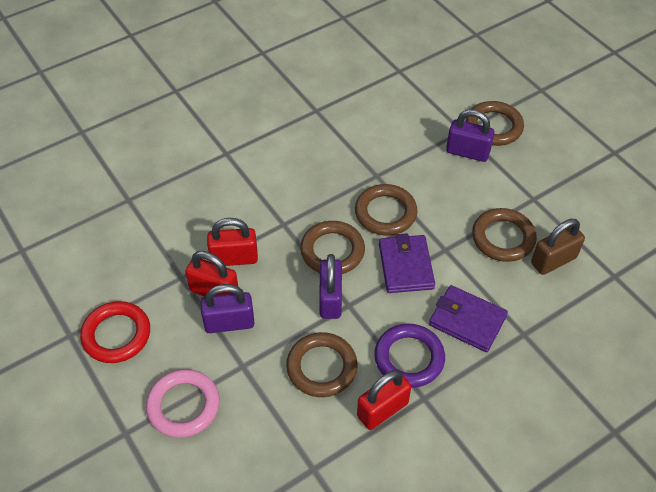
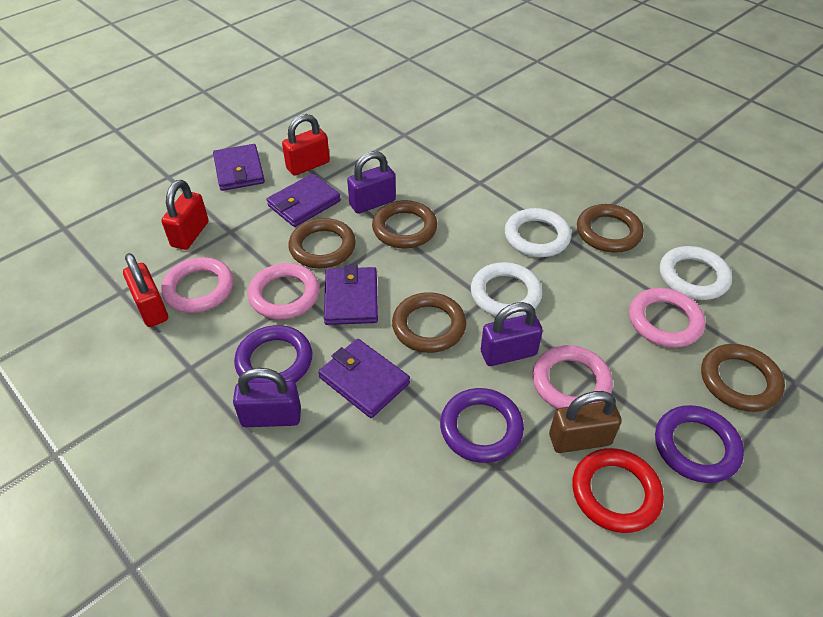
pink ring: [146,369,220,438] = 1 -> [161,257,234,313] [248,263,320,319] [532,345,613,409] [629,288,705,348] = 4
purple ring: [374,323,445,388] = 1 -> [234,325,313,383] [440,388,524,463] [655,405,744,483] = 3
purple wallet: [379,233,435,293] [429,285,508,352] = 2 -> [213,144,265,191] [267,174,341,227] [318,339,410,418] [324,265,378,325] = 4
white ring: none = 0 -> [471,262,542,318] [505,208,571,257] [660,246,732,300] = 3

